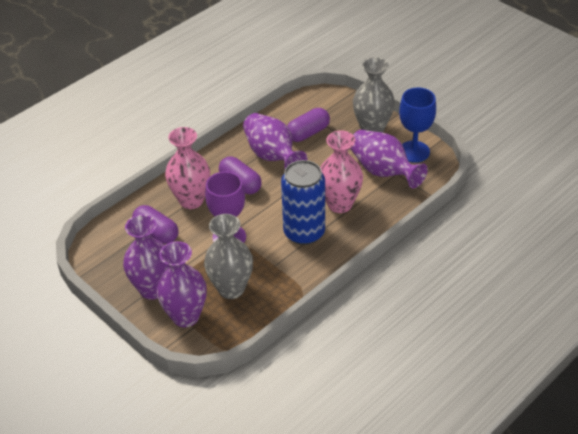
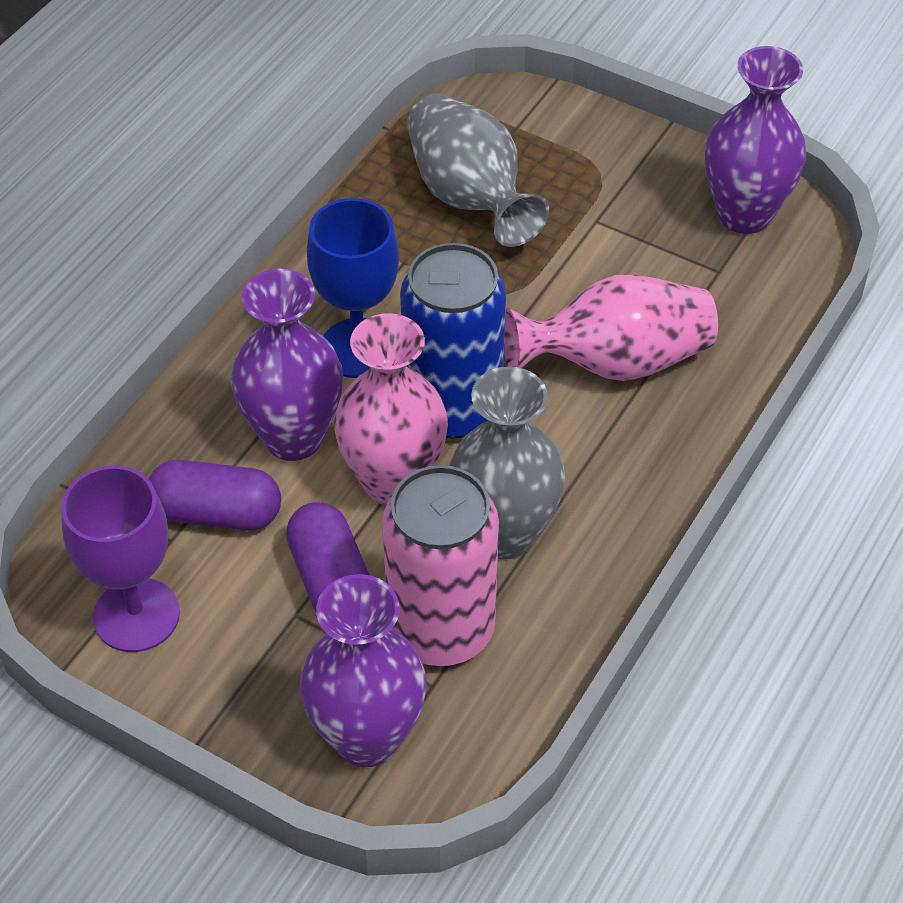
pink can: none = 0 -> [382,465,499,666] = 1
purple capsule: [132,205,178,244] [219,157,262,194] [287,108,330,142] = 3 -> [149,460,281,530] [286,502,369,611] = 2
purple vase: [123,214,170,300] [156,241,207,327] [243,113,307,169] [350,130,428,188] = 4 -> [231,269,343,461] [300,574,427,767] [705,46,806,234] = 3

